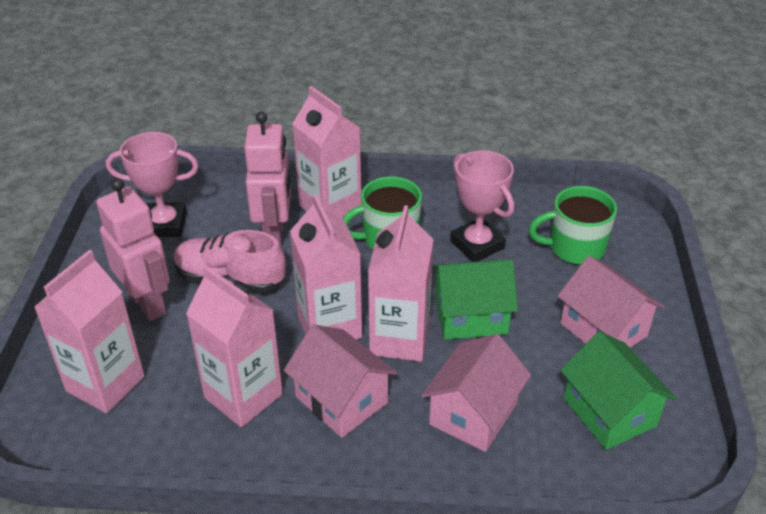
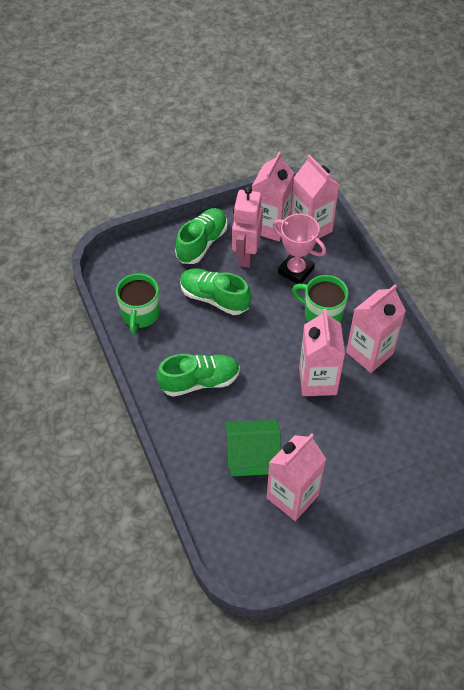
green house: [432,259,518,340] [560,331,676,450] = 2 -> [225,420,281,476] = 1
green shoe: none = 0 -> [157,354,240,397] [175,208,227,264] [180,268,251,315] = 3
pink house: [284,324,397,438] [421,334,531,452] [558,256,664,348] = 3 -> none = 0
pink robot: [96,178,170,321] [244,111,291,247] = 2 -> [232,186,263,268] = 1
pink shoe: [173,230,286,293] = 1 -> none = 0
pink trophy: [106,132,199,237] [450,151,514,262] = 2 -> [273,214,326,284] = 1

